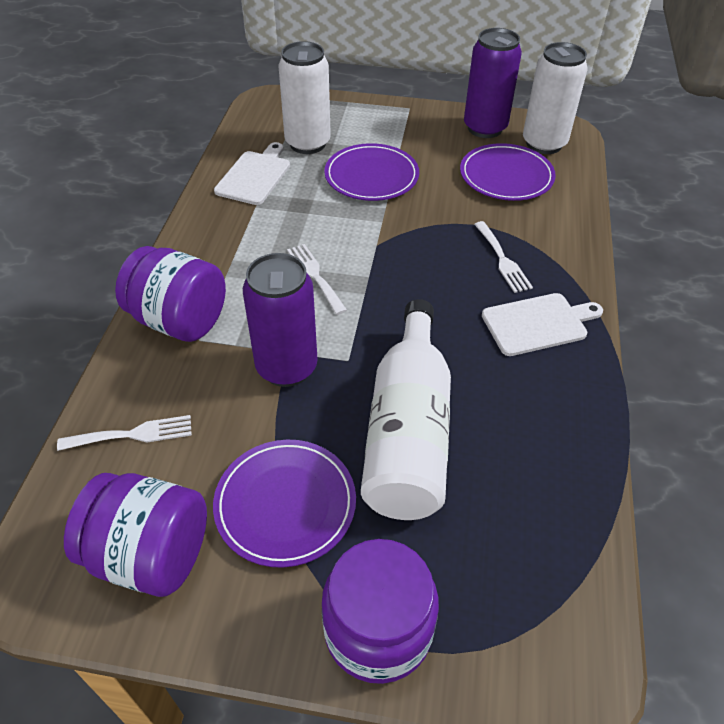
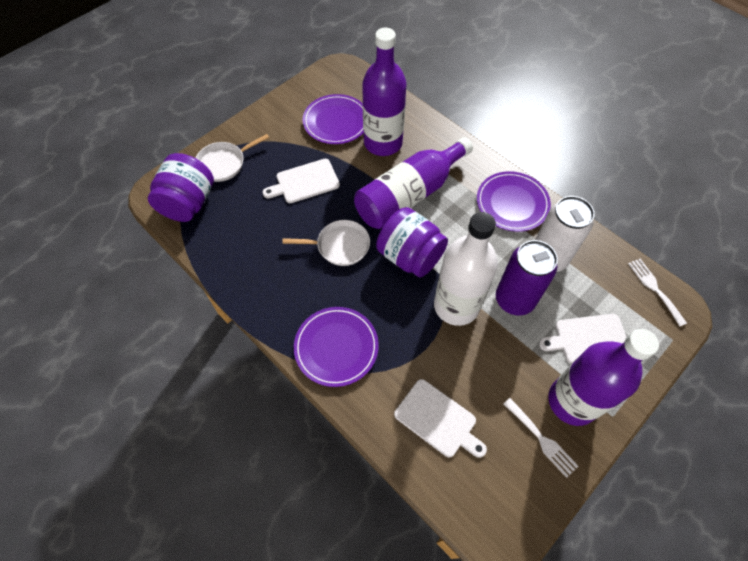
purple bottle: none = 0 -> [354,137,473,229] [362,28,407,156] [548,329,659,426] = 3
purple can: [243,253,318,387] [464,28,522,138] = 2 -> [496,240,558,315] = 1
purple jar: [64,473,207,597] [115,246,226,342] [322,539,439,684] = 3 -> [148,153,214,222] [376,207,448,277] = 2
white can: [279,41,331,154] [523,42,587,154] = 2 -> [535,196,595,272] = 1
white cutting board: [214,142,290,205] [482,293,603,356] = 2 -> [263,159,340,203] [394,379,487,458] [539,314,627,364] = 3
white fork: [57,415,192,451] [287,244,347,315] [474,221,533,293] = 3 -> [503,398,578,478] [628,259,687,326] = 2
white pan: none = 0 -> [196,134,269,182] [282,220,370,266] = 2

